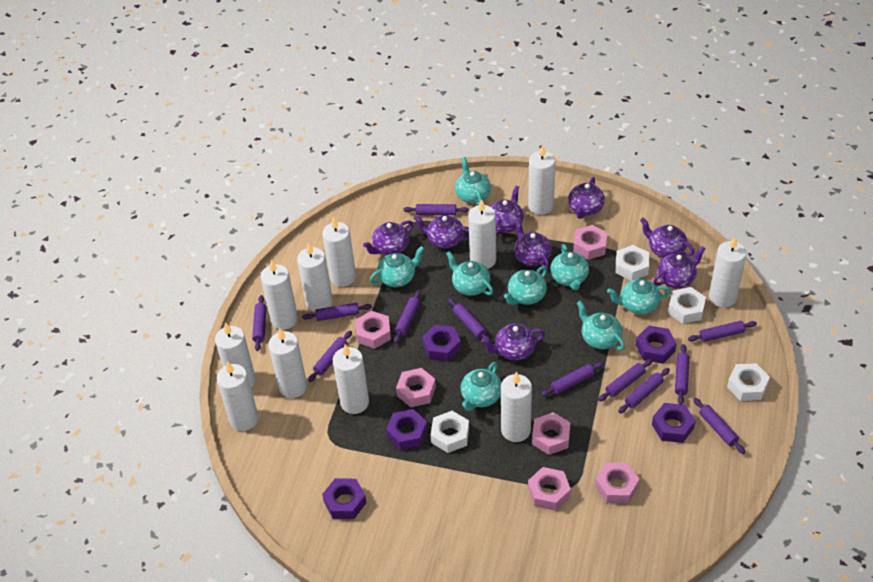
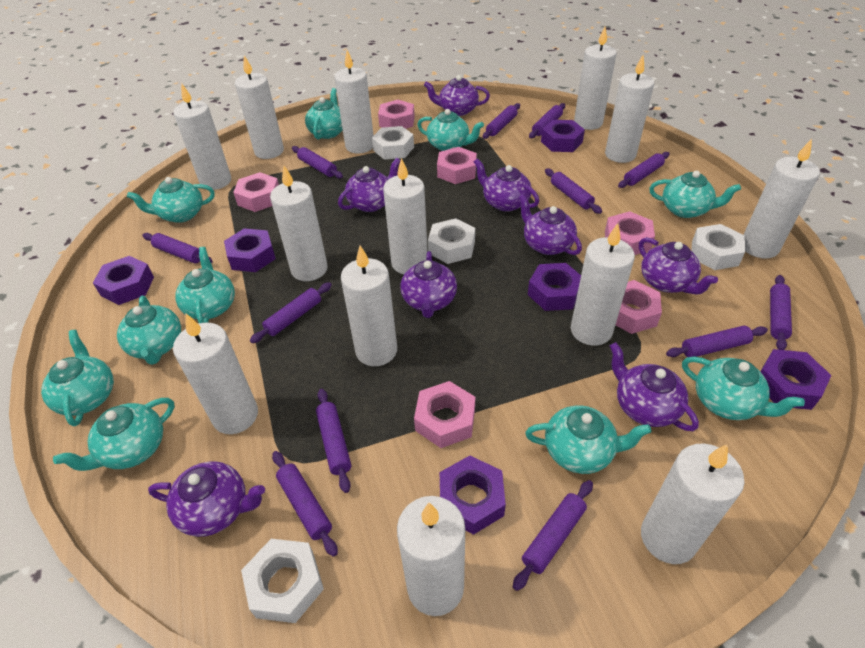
purple nut: [322,478,367,519] [386,409,428,450] [422,325,461,362] [636,326,677,364] [652,403,695,443] = 5 -> [93,256,154,305] [224,228,276,272] [440,456,506,535] [528,263,581,311] [541,120,585,152] [760,349,832,410] = 6
turquoise teapot: [370,246,425,287] [446,251,493,296] [455,157,491,205] [461,362,501,411] [504,266,547,305] [550,244,589,291] [577,301,625,350] [607,279,671,314] = 8 -> [41,330,114,426] [53,398,175,471] [117,296,181,365] [127,177,215,223] [175,247,235,323] [305,88,343,139] [417,109,484,151] [525,405,652,474] [649,170,741,218] [682,357,805,420] = 10
white candle: [215,322,256,388] [217,361,259,431] [260,260,298,330] [268,328,307,398] [297,242,333,312] [322,216,356,287] [333,344,369,414] [468,199,496,269] [501,372,532,442] [528,144,555,215] [709,236,747,308] = 11 -> [173,83,231,190] [173,313,258,434] [235,55,284,159] [270,166,328,281] [334,50,374,153] [341,245,397,366] [383,158,428,274] [397,496,465,616] [571,223,635,346] [574,27,617,130] [605,55,654,163] [641,444,745,564] [743,139,820,258] = 13

